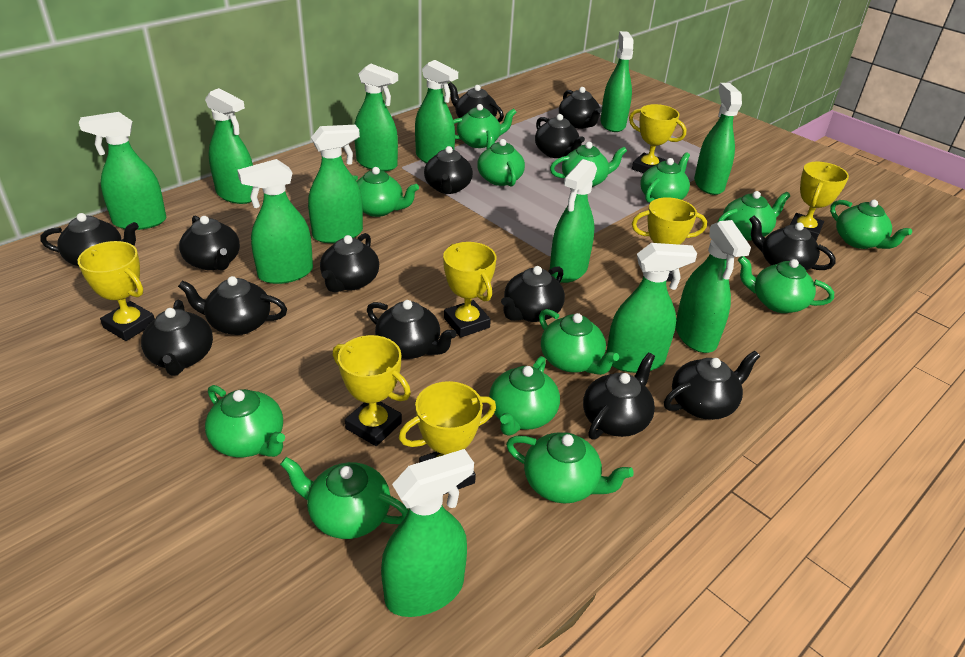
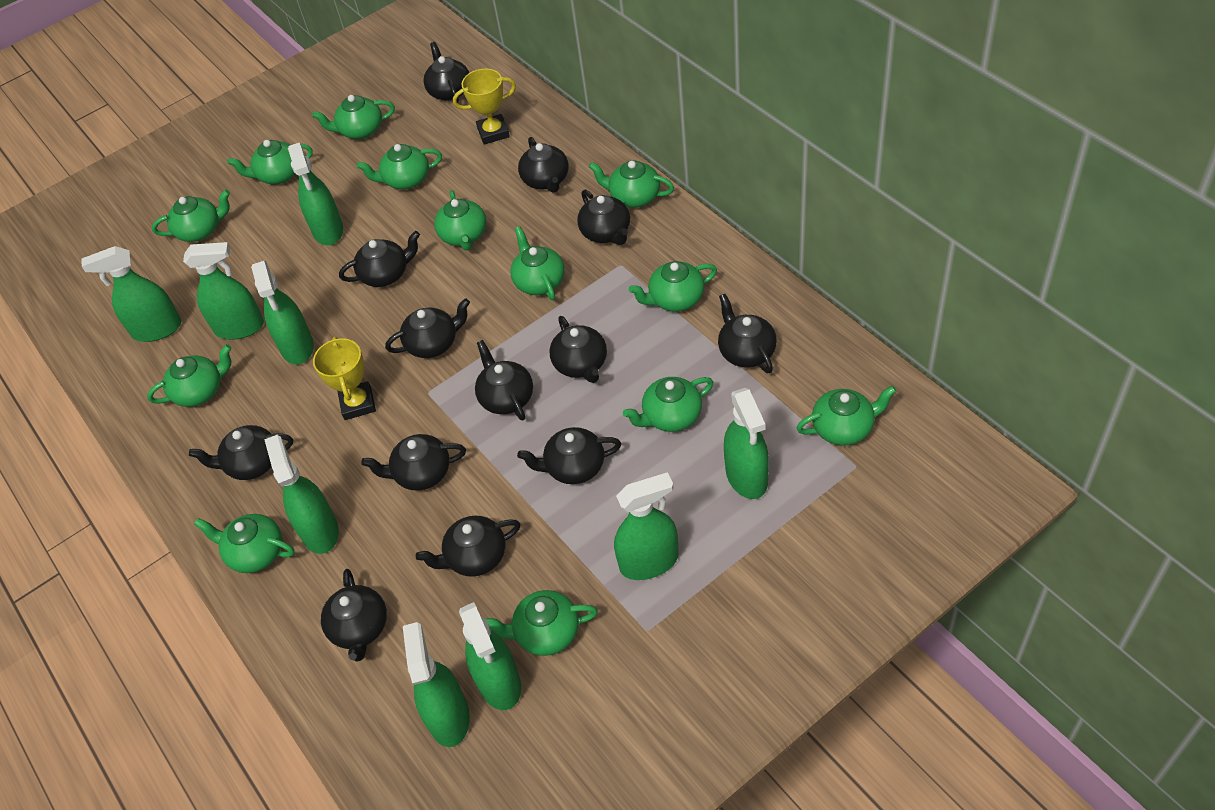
black teapot: [40,213,139,266] [141,300,213,376] [178,276,287,335] [179,216,240,270] [320,233,379,292] [367,300,457,359] [424,146,473,194] [448,82,504,123] [501,266,565,322] [535,114,585,158] [559,87,602,129] [583,352,655,440] [664,351,760,420] [749,216,836,270] = 14 -> [189,425,293,480] [321,569,387,661] [339,231,420,287] [361,434,466,490] [385,298,470,358] [416,516,520,577] [424,42,469,103] [475,340,533,420] [517,427,621,484] [518,137,569,193] [549,316,607,383] [577,190,630,245] [718,294,777,373] = 13
green spray bottle: [79,112,166,230] [205,88,253,204] [237,159,313,284] [308,125,363,243] [354,64,398,171] [381,449,474,617] [415,60,458,163] [550,159,597,283] [600,31,634,132] [606,243,697,373] [675,220,751,353] [694,83,742,195] = 12 -> [81,246,181,342] [183,242,264,340] [251,261,314,365] [264,435,339,554] [288,143,343,245] [403,622,470,747] [459,602,521,710] [614,472,679,580] [724,388,769,499] = 9
yellow trophy: [78,241,155,341] [333,335,411,446] [399,381,496,495] [443,242,496,338] [629,104,686,173] [632,197,707,282] [790,162,849,240] = 7 -> [313,337,376,420] [453,68,516,145] = 2

